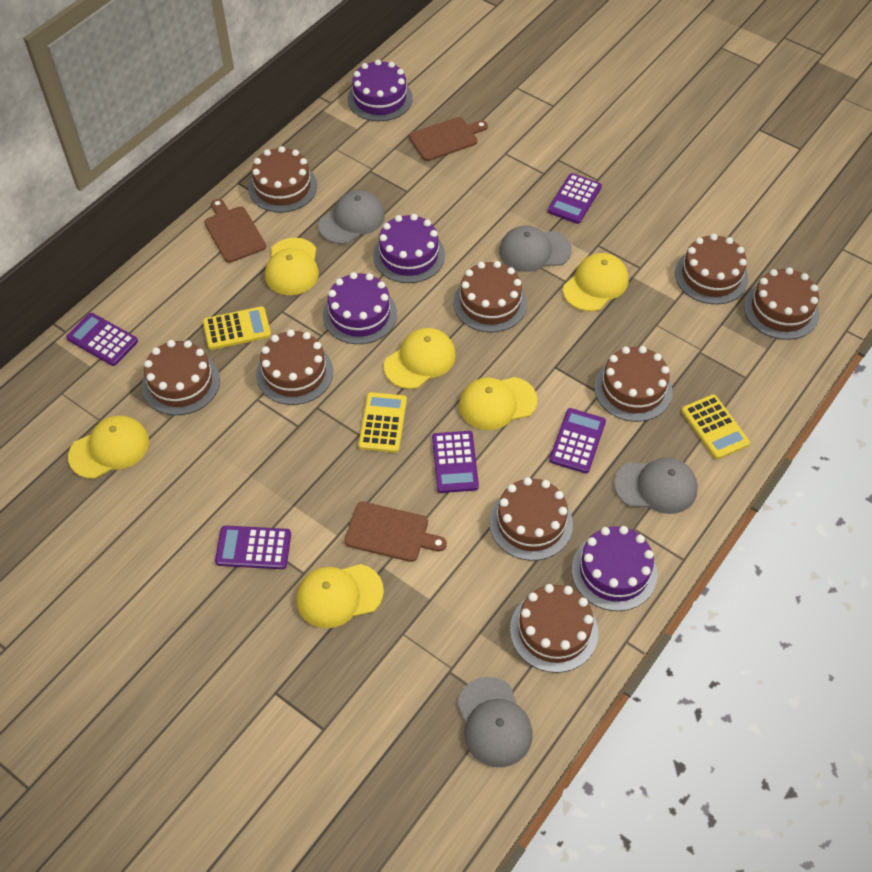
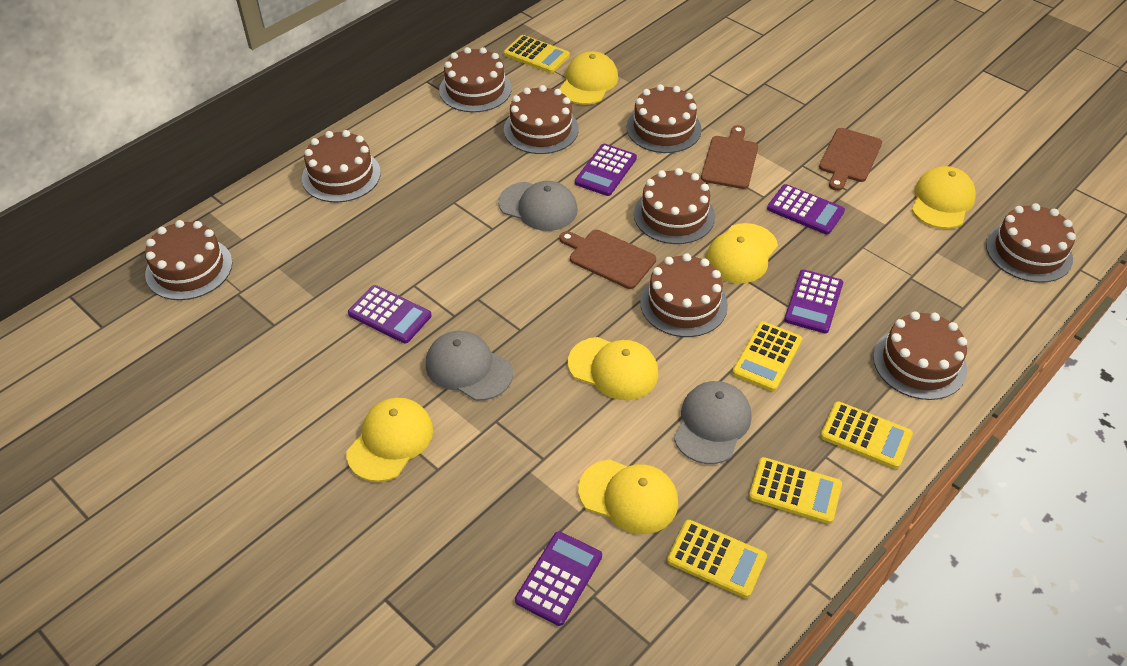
grey cap: [318,190,385,244] [457,677,532,767] [499,225,572,272] [614,458,698,514] = 4 -> [426,331,513,401] [498,181,578,231] [674,381,751,464] = 3
purple cake: [323,272,397,344] [348,59,412,121] [373,214,445,283] [572,526,658,611] = 4 -> none = 0
yellow calculator: [203,306,271,350] [359,392,407,453] [681,394,750,459] = 3 -> [504,35,570,73] [667,520,767,598] [732,321,802,391] [749,457,842,524] [820,401,913,469] = 5

